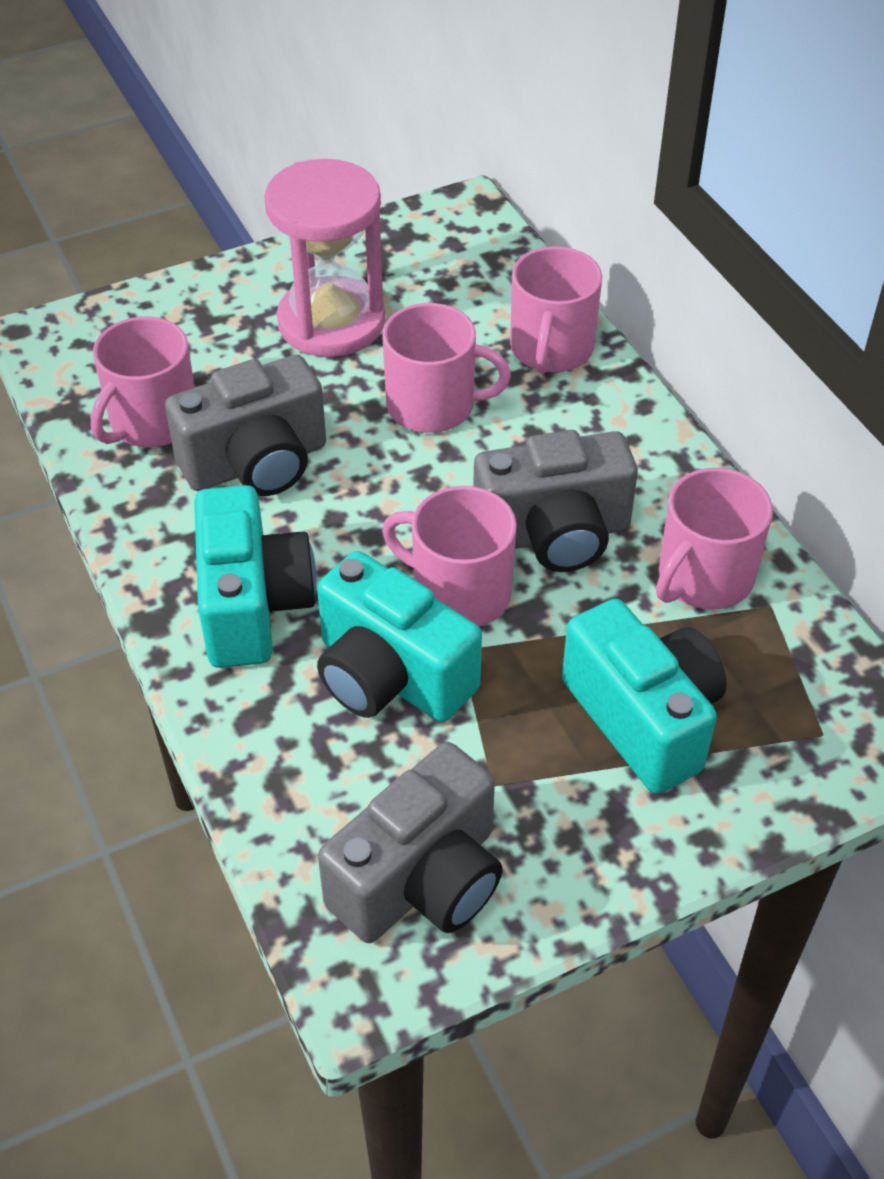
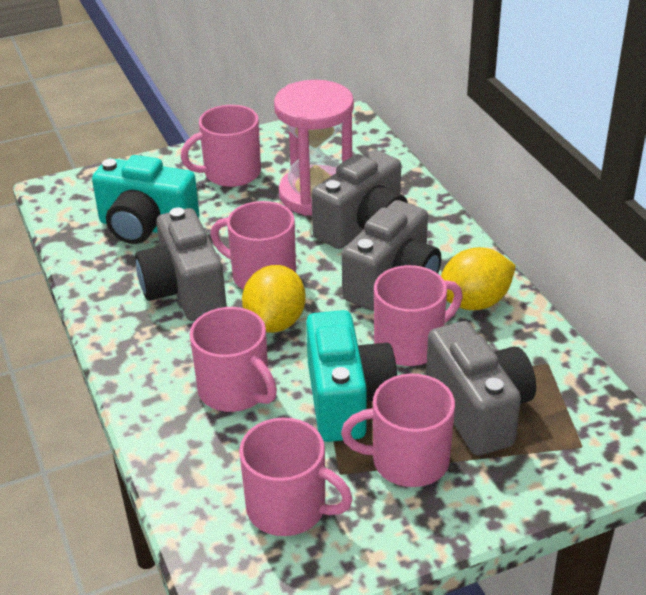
grey camera: [165,355,326,496] [318,742,503,943] [473,430,638,572] = 3 -> [135,208,227,321] [311,150,408,249] [342,200,441,310] [426,321,536,456] = 4
pink mug: [91,317,195,447] [382,303,511,433] [382,486,517,627] [510,246,602,374] [656,468,773,610] = 5 -> [181,105,261,187] [190,307,277,412] [211,201,296,290] [239,418,353,536] [341,373,455,487] [374,265,463,366] = 6
turquoise camera: [194,485,317,668] [317,551,482,722] [562,599,727,794] = 3 -> [92,155,199,244] [306,310,397,442] = 2
yellow lemon: none = 0 -> [242,265,306,333] [441,247,516,310] = 2

